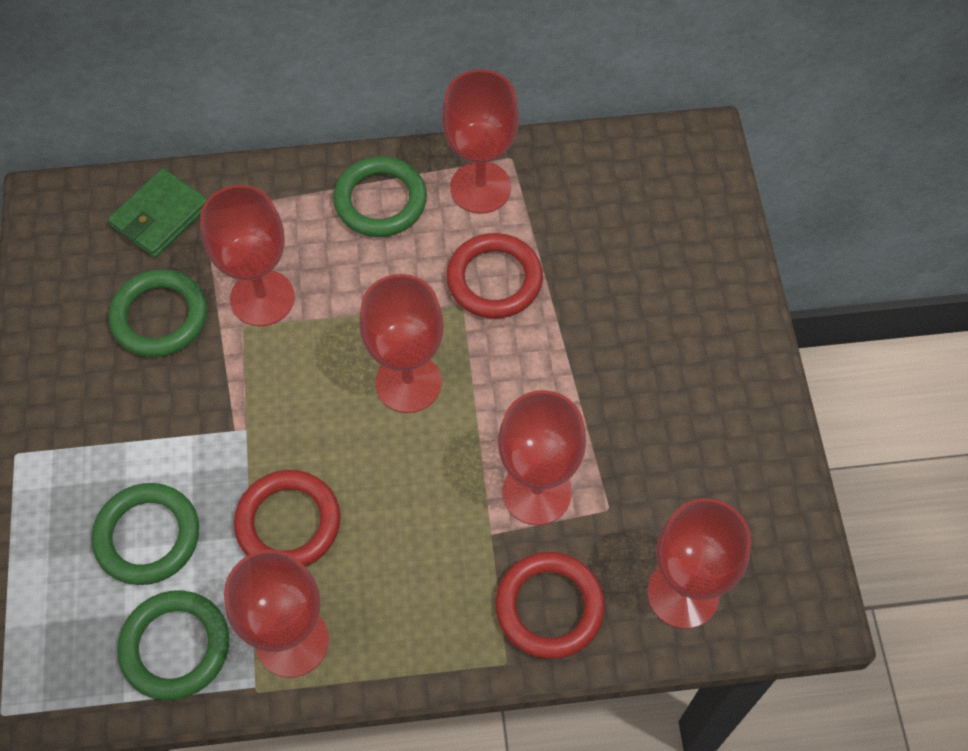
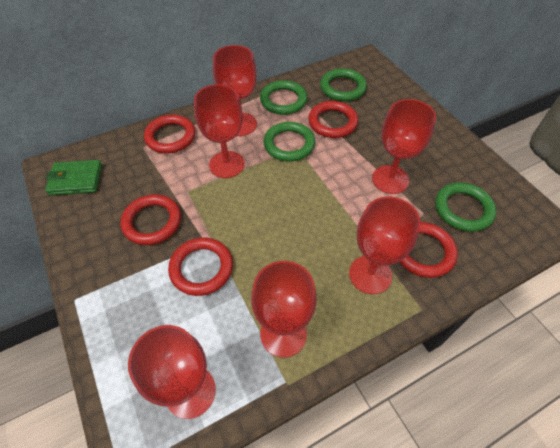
red ring: [234,470,341,567] [446,233,543,319] [495,552,605,659] = 3 -> [120,194,181,245] [144,115,195,153] [168,237,233,296] [308,101,358,138] [399,222,458,278] = 5

